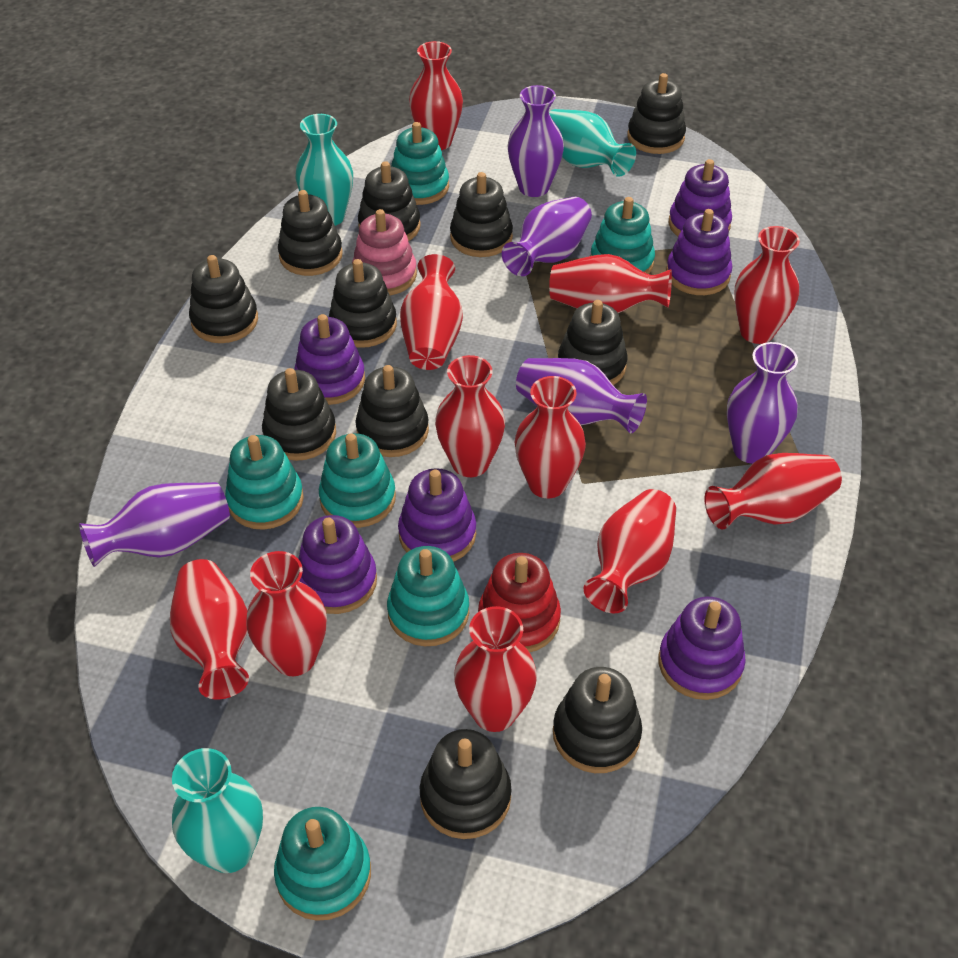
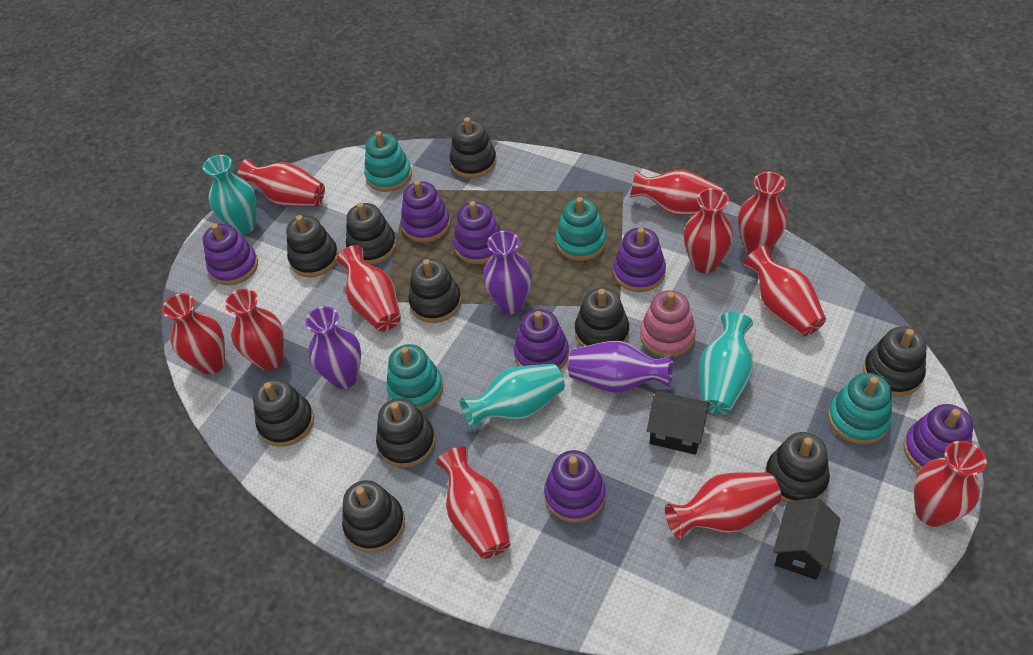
black house: none = 0 -> [647,391,710,455] [773,498,841,580] = 2
black stacking toy: [189,255,258,343] [262,368,336,461] [278,190,343,276] [329,259,397,348] [355,365,429,457] [358,161,421,241] [420,729,511,839] [450,172,513,257] [553,667,642,773] [558,300,628,385] [627,73,686,154] = 11 -> [253,379,314,447] [286,215,339,277] [342,480,405,553] [346,202,396,265] [376,398,435,468] [408,259,462,323] [450,117,497,178] [575,287,629,347] [765,432,830,503] [863,326,927,397] = 10
purple stacking toy: [294,314,365,405] [298,515,377,614] [398,468,476,562] [659,597,746,700] [666,209,732,295] [669,159,732,236] = 6 -> [203,224,258,285] [401,180,450,243] [453,201,501,264] [514,309,569,370] [544,450,606,523] [613,227,666,292] [903,404,973,470] = 7
purple vase: [79,482,230,567] [502,197,592,276] [508,85,564,197] [516,358,647,433] [727,342,798,464] = 5 -> [305,306,361,389] [483,231,532,314] [568,341,673,393] = 3
red stacking toy: [478,553,561,652] = 1 -> none = 0
turquoise stacking toy: [225,435,304,530] [274,807,371,921] [319,433,396,528] [387,546,469,646] [391,122,449,205] [591,197,655,274] = 6 -> [364,131,412,192] [386,344,443,411] [556,197,606,261] [828,373,892,444] = 4

